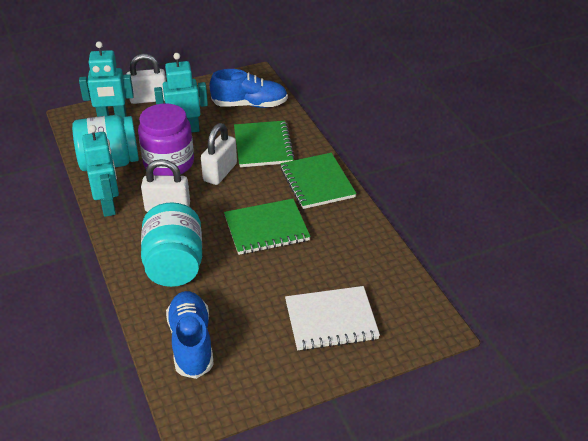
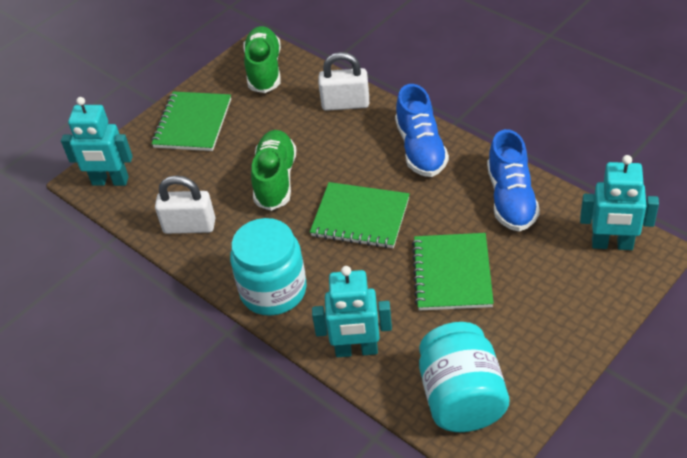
green shoe: none = 0 -> [243,26,281,93] [251,130,297,211] = 2
purple jar: [138,104,194,176] = 1 -> none = 0
white notebook: [285,286,380,351] = 1 -> none = 0
white padlock: [126,54,166,104] [141,159,190,212] [201,123,237,185] = 3 -> [155,175,216,234] [318,52,369,111] = 2

